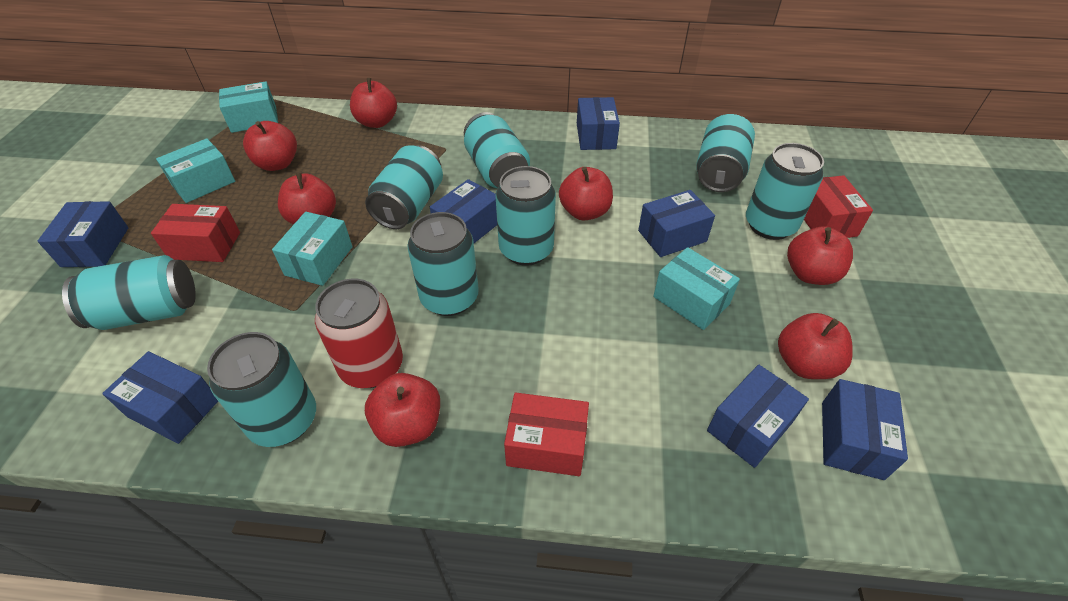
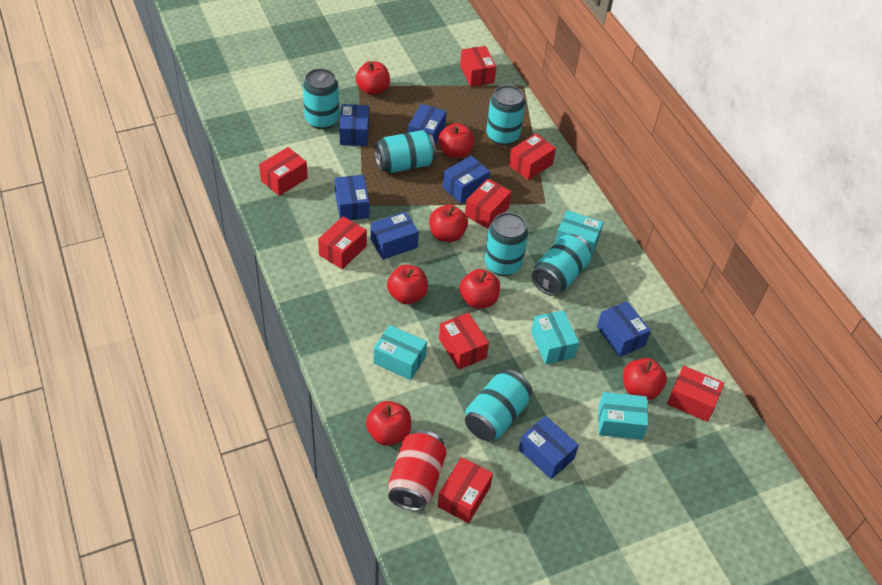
red box: [151,204,240,262] [504,393,589,476] [804,175,873,238] = 3 -> [259,147,308,196] [318,216,367,269] [437,457,493,523] [439,313,489,370] [460,46,496,87] [465,179,511,229] [509,134,556,180] [667,366,724,422] = 8
turquoise can: [62,255,196,330] [207,332,316,447] [365,145,443,229] [408,212,479,316] [464,112,530,188] [495,166,556,266] [696,114,755,192] [746,143,824,240] = 8 -> [303,69,339,129] [374,130,436,173] [465,369,532,441] [485,212,528,276] [486,85,525,145] [532,234,591,296] = 6

